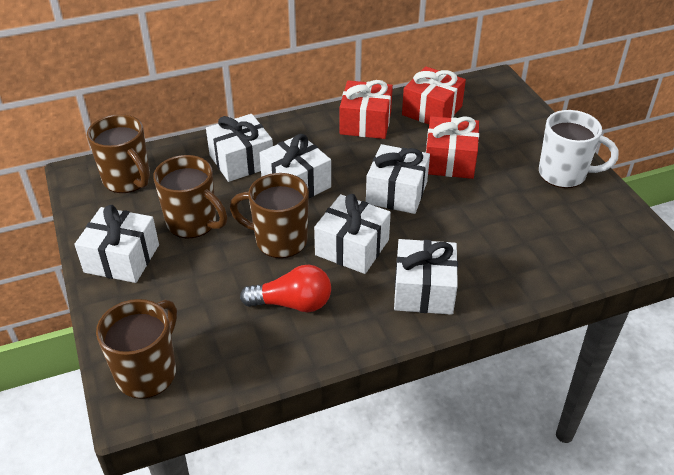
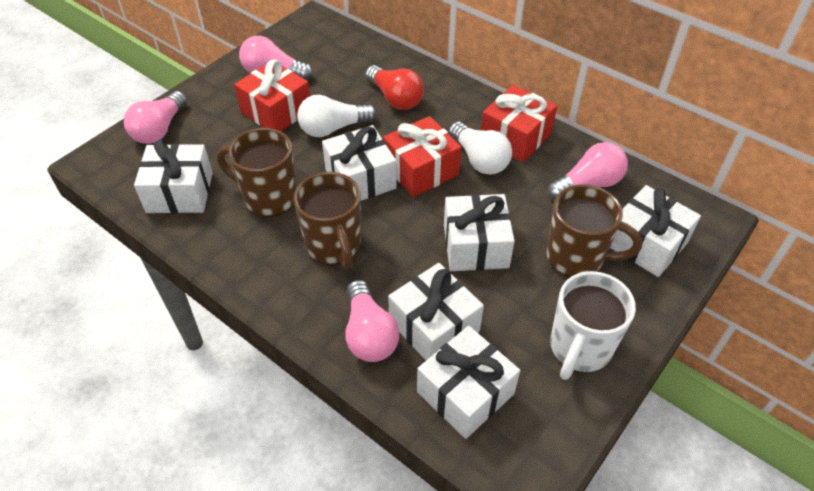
brown mug: [87,114,150,193] [96,299,177,399] [153,155,227,238] [230,173,309,258] = 4 -> [217,128,296,217] [293,172,361,269] [546,184,642,277] = 3
pink light bulb: none = 0 -> [124,91,187,144] [239,36,313,80] [345,280,400,362] [547,142,628,200] = 4
white light bulb: none = 0 -> [297,95,376,137] [448,122,512,175] = 2

